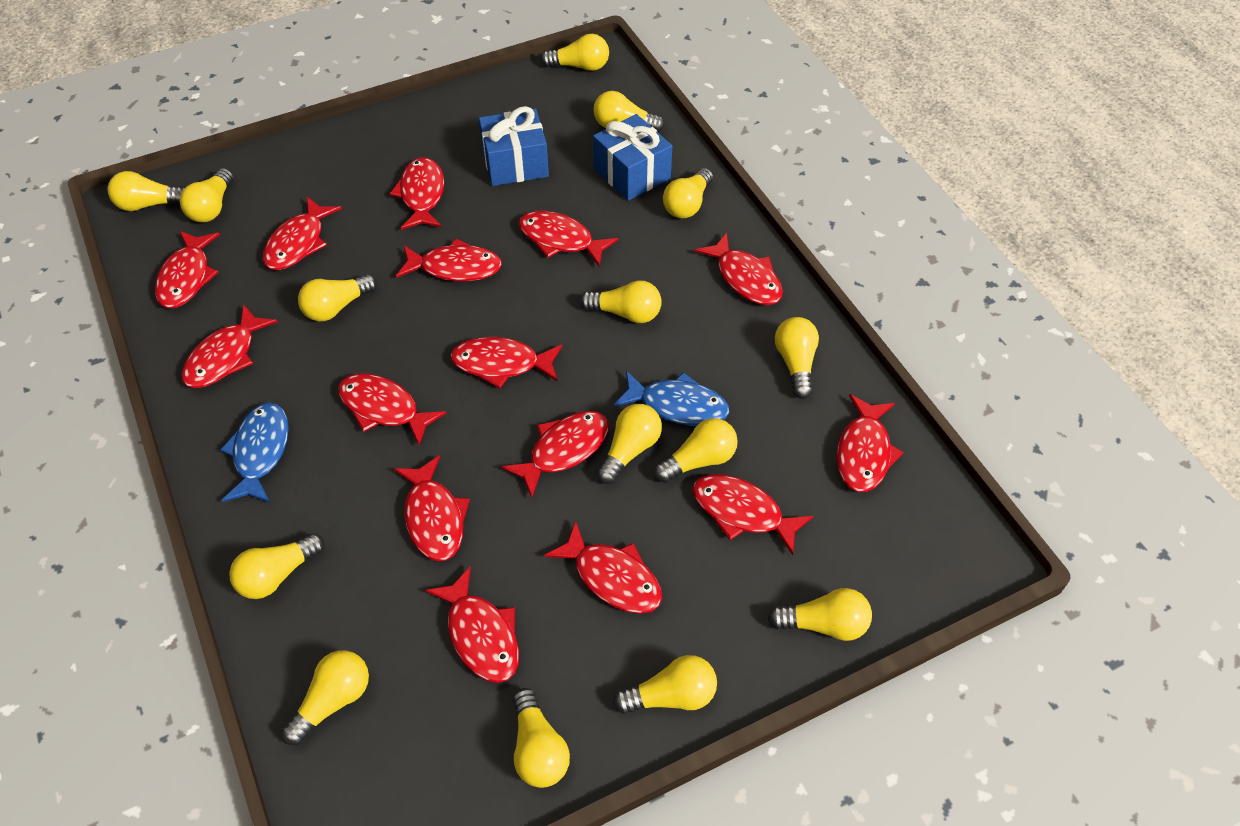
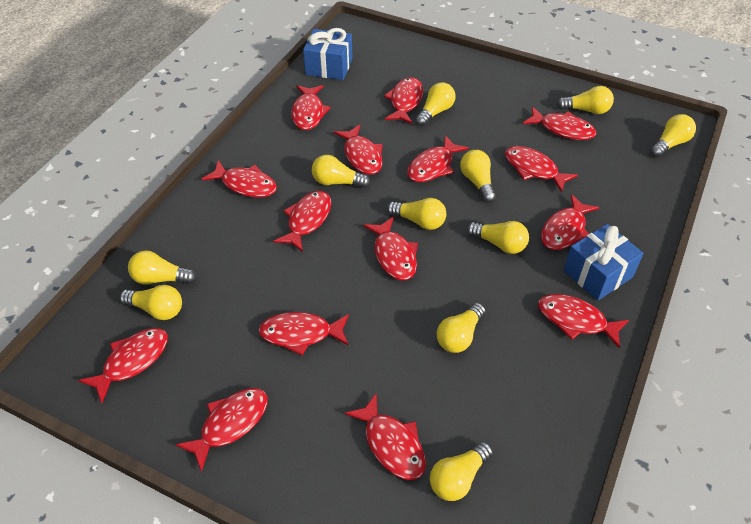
blue fish: [220,403,289,503] [613,370,729,426] = 2 -> none = 0
yellow light bulb: [108,171,185,211] [180,168,234,222] [229,533,325,599] [282,650,369,745] [298,274,377,321] [513,688,570,788] [541,34,609,71] [580,280,662,323] [593,91,665,132] [597,404,662,484] [613,655,717,714] [654,418,738,483] [663,168,713,219] [768,588,872,641] [775,317,819,399] = 15 -> [120,285,182,320] [128,251,197,285] [312,155,370,188] [387,198,446,230] [415,82,455,126] [430,441,493,501] [437,303,485,353] [460,150,496,203] [467,221,529,254] [557,86,614,114] [650,114,696,157] = 11

